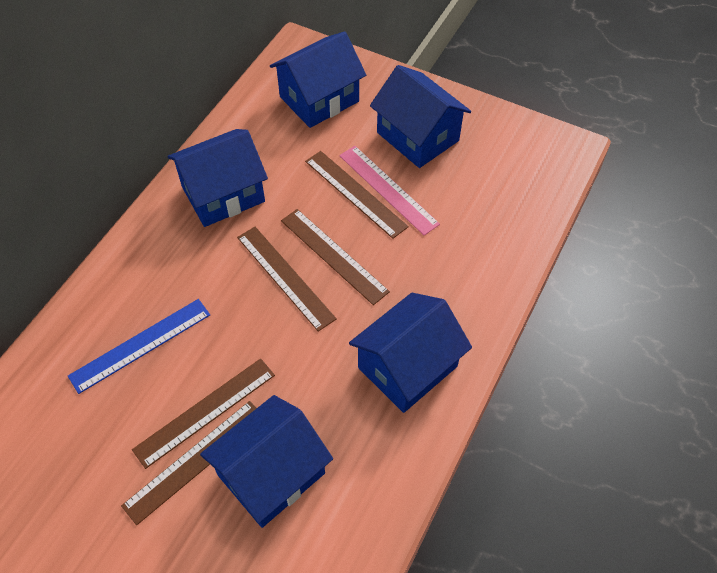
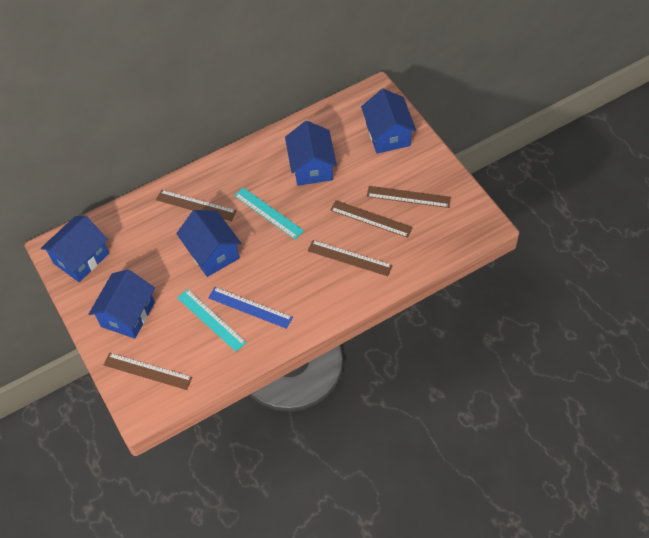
pink ruler: [339,146,440,235] = 1 -> none = 0
turquoise ruler: none = 0 -> [177,289,247,352] [234,187,304,239] = 2

